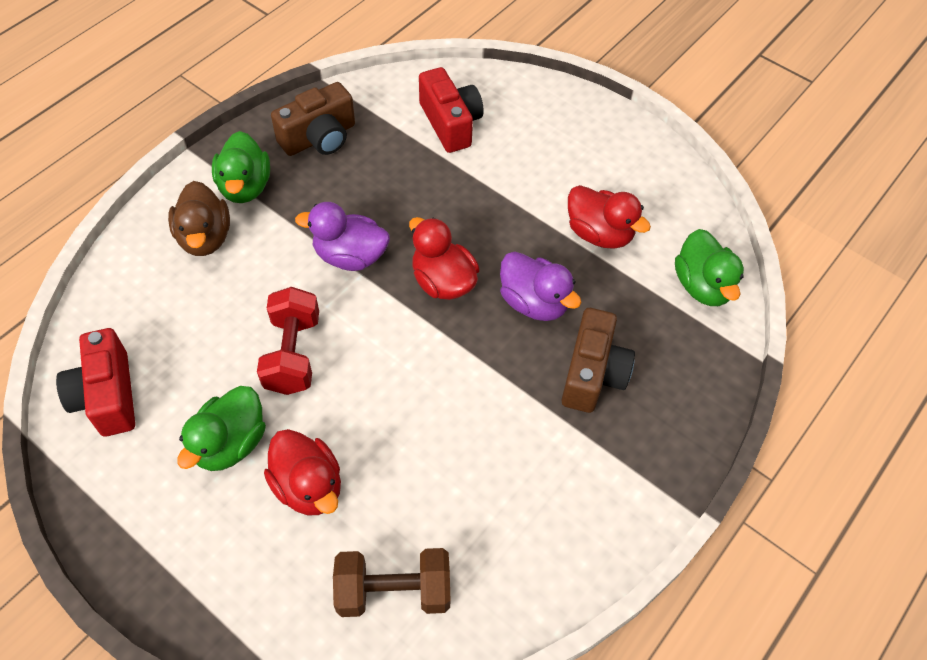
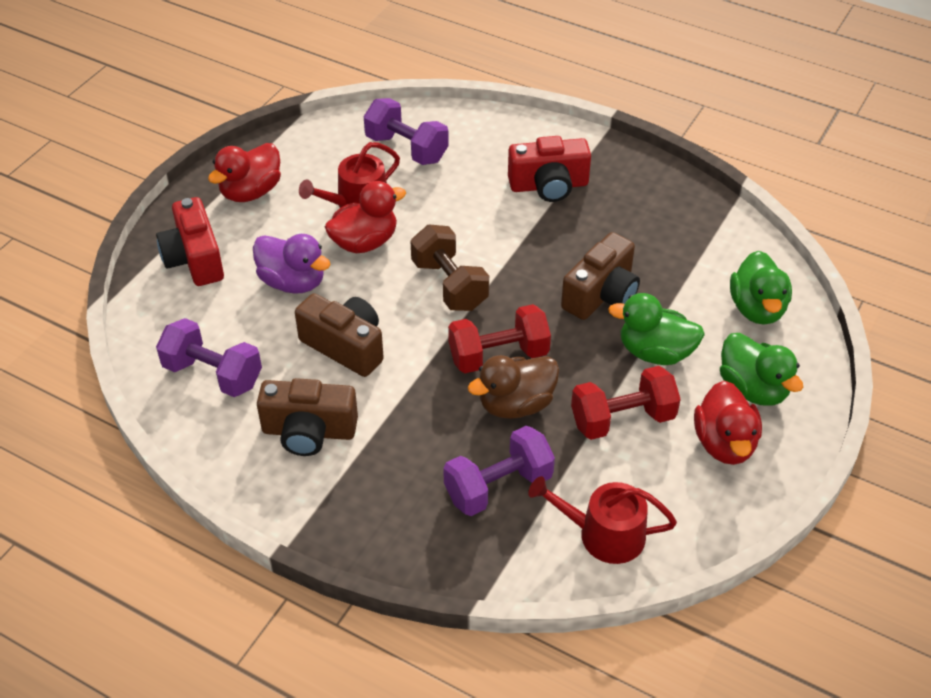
brown camera: [271,82,355,156] [561,308,635,413] = 2 -> [257,378,358,456] [295,293,384,377] [561,232,640,320] = 3
purple duck: [295,202,390,271] [500,252,581,321] = 2 -> [253,234,330,294] = 1
purple dumbbell: none = 0 -> [156,318,262,397] [364,98,449,165] [443,426,555,516] = 3
red dumbbell: [257,287,319,395] = 1 -> [448,304,551,373] [571,366,681,440] = 2
red watering can: none = 0 -> [299,142,400,208] [528,476,677,564] = 2

